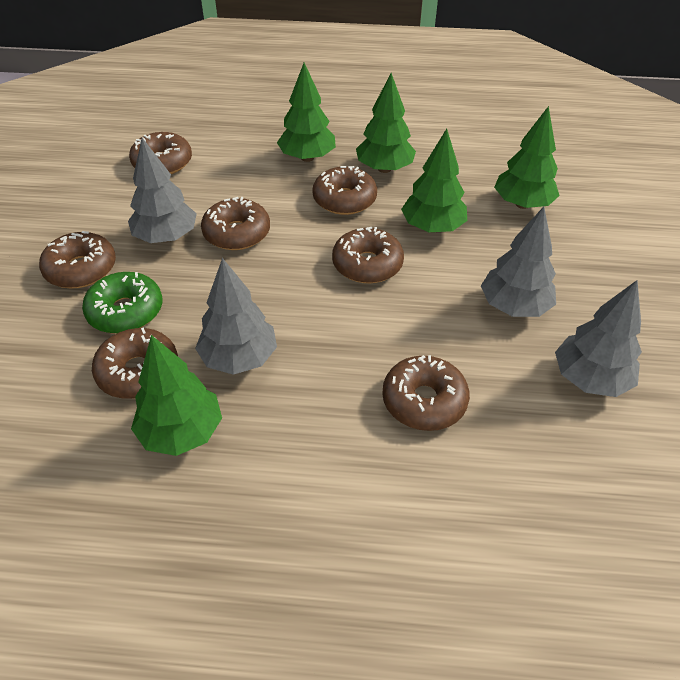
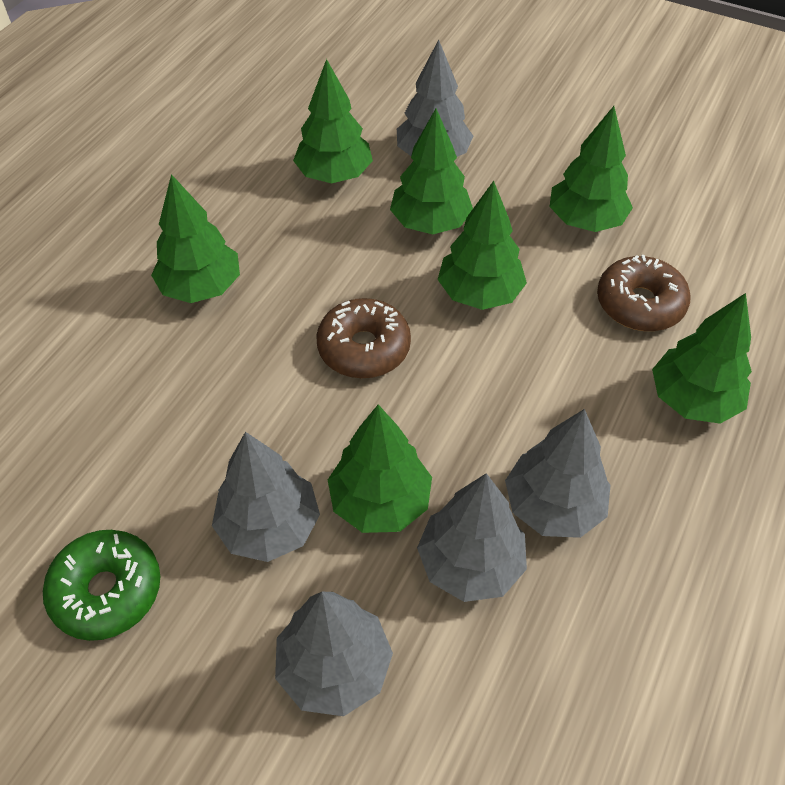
brown donut: [39,231,116,288] [92,327,178,399] [129,132,192,174] [201,197,270,250] [312,166,377,215] [332,227,404,283] [382,355,470,431] = 7 -> [316,298,411,378] [597,255,691,331] = 2
green tree: [131,335,222,456] [277,63,336,162] [356,73,416,173] [401,129,467,233] [494,106,560,209] = 5 -> [151,174,240,303] [293,59,373,183] [328,404,432,533] [390,108,473,235] [438,181,527,310] [549,106,633,232] [652,293,752,424] = 7
grey tree: [128,138,197,243] [195,258,277,375] [481,207,556,317] [555,280,642,397] = 4 -> [212,432,320,562] [275,592,393,716] [397,40,473,157] [417,473,527,602] [505,409,611,538] = 5

